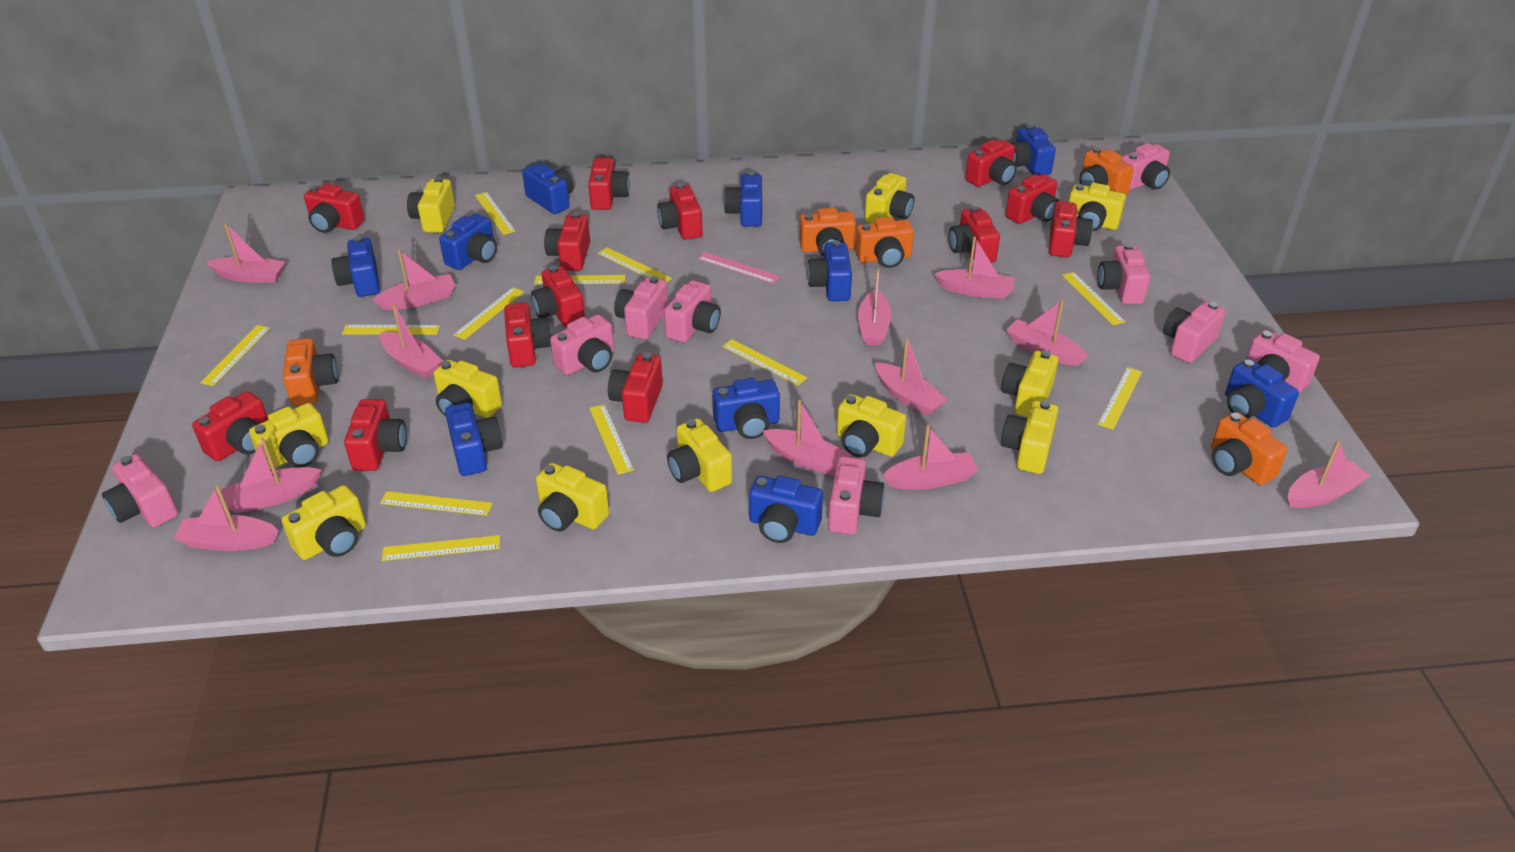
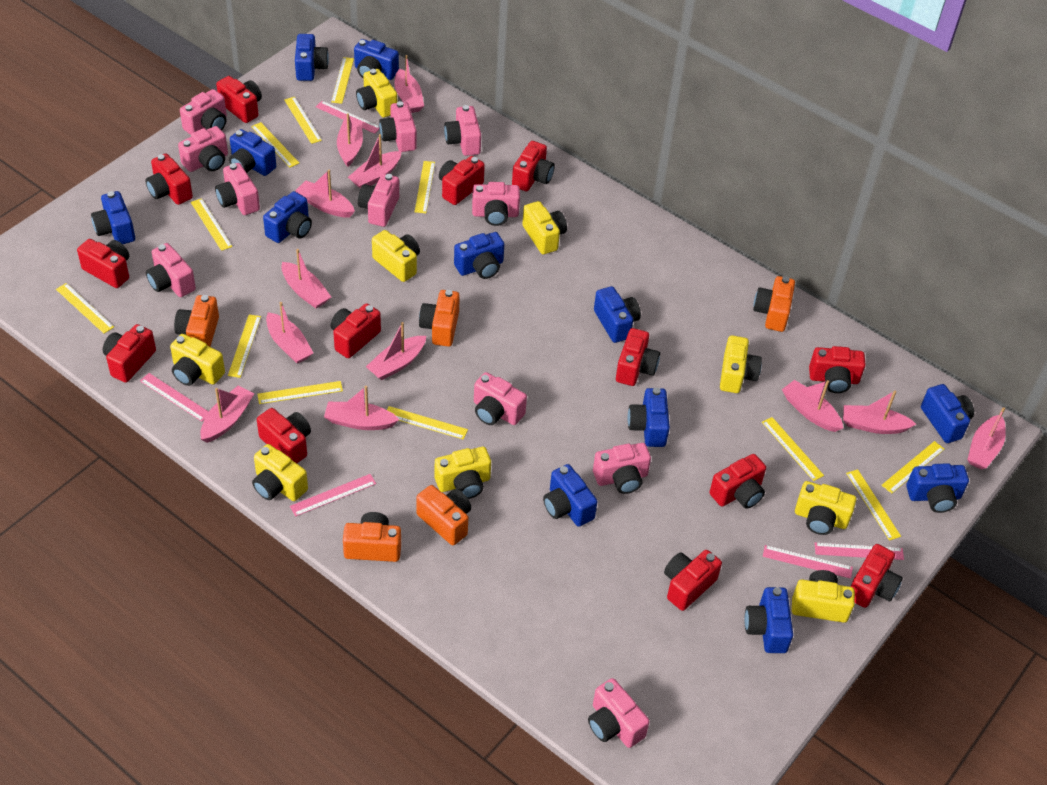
blue camera: [331,236,380,297] [439,214,497,270] [445,403,503,476] [522,163,574,214] [712,378,780,439] [723,171,762,227] [749,476,823,543] [807,240,852,301] [1010,125,1056,176] [1225,359,1299,428] = 10 -> [91,191,135,244] [229,129,276,176] [263,191,312,243] [295,34,329,81] [354,39,399,80] [454,232,504,279] [543,464,598,527] [594,286,641,343] [628,388,670,447] [744,587,793,653] [906,463,969,513] [921,384,974,443] = 12
pink camera: [102,454,178,527] [550,314,614,375] [614,276,668,339] [664,280,721,343] [828,456,885,535] [1097,243,1150,304] [1121,143,1170,190] [1163,301,1225,363] [1246,330,1320,393] = 9 -> [146,243,196,297] [178,126,228,172] [180,89,227,135] [215,163,260,215] [358,174,399,227] [379,101,417,152] [444,105,481,156] [472,182,520,226] [474,372,527,425] [588,678,650,748] [593,443,651,494] = 11
pink ruler: [697,252,781,284] = 1 -> [140,373,209,422] [290,474,376,517] [316,101,379,134] [763,545,853,579] [815,542,904,560] = 5
yellow camera: [249,403,329,470] [282,485,366,560] [407,177,455,233] [434,360,502,418] [536,463,609,532] [667,418,732,492] [837,394,906,457] [865,173,915,223] [1001,351,1058,417] [1001,400,1058,474] [1069,183,1126,231] = 11 -> [170,334,225,386] [252,444,308,501] [356,69,397,118] [372,230,420,282] [435,447,491,499] [522,201,567,254] [720,335,762,393] [792,570,855,623] [795,481,856,535] = 9

